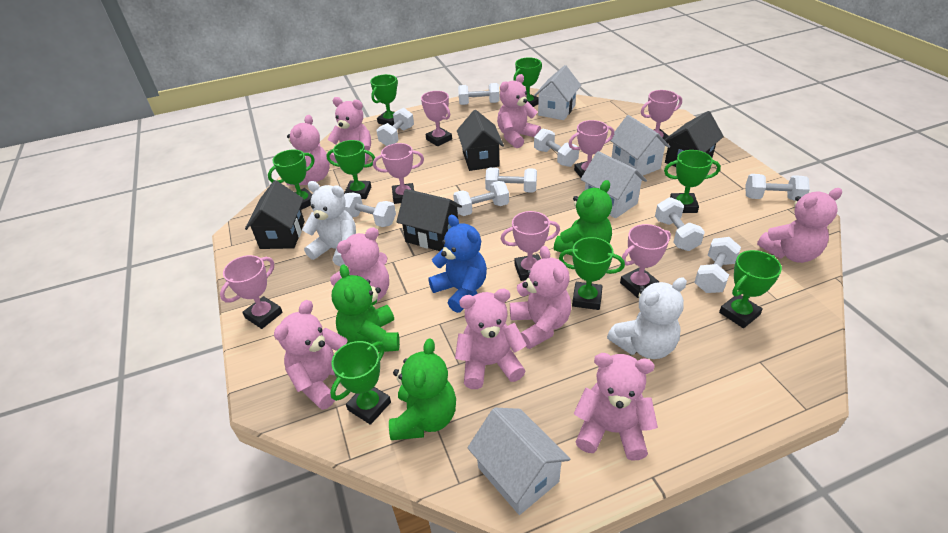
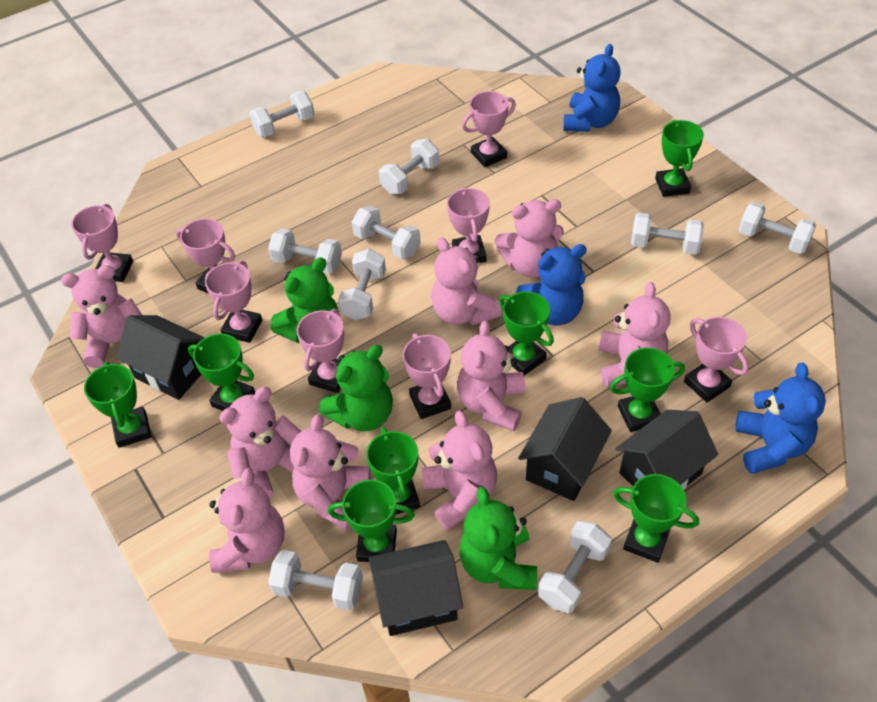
blue teddy bear: [428,215,487,313] = 1 -> [516,244,587,325] [563,44,621,132] [735,363,826,474] = 3
pink trophy: [220,255,283,329] [373,143,424,204] [421,91,452,146] [501,211,560,281] [569,120,614,178] [620,224,671,298] [641,90,682,143] = 7 -> [71,204,133,282] [176,218,235,293] [205,261,262,343] [296,309,344,393] [403,333,451,419] [447,187,490,263] [462,91,516,167] [684,317,749,403] = 8
white house: [467,408,570,515] [534,65,581,120] [580,151,647,218] [610,115,670,176] = 4 -> none = 0
white teddy bear: [302,181,356,266] [607,277,687,359] = 2 -> none = 0

